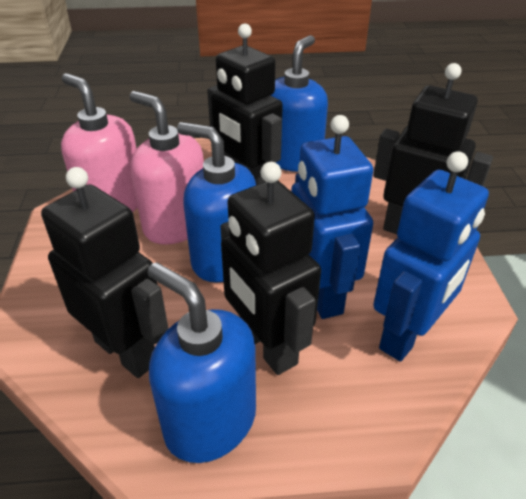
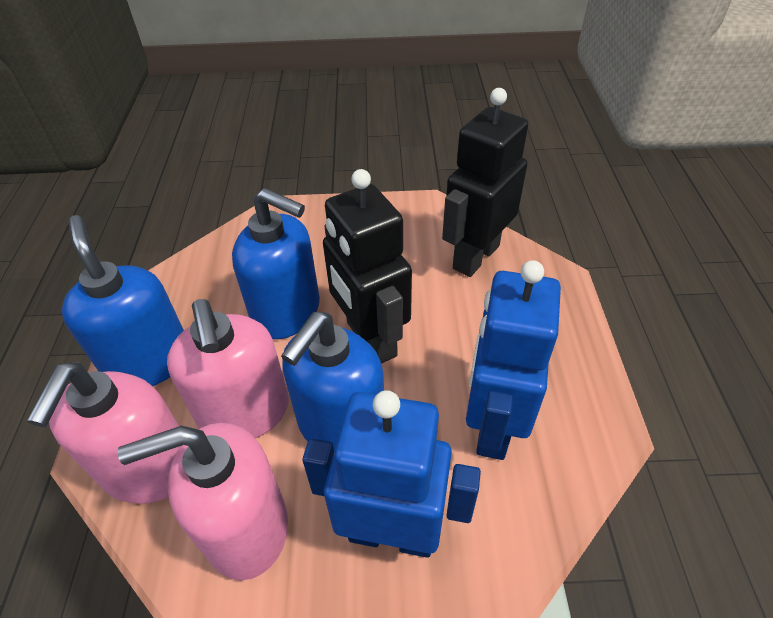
black robot: [41,167,169,378] [207,23,283,185] [220,162,321,375] [373,63,493,234] = 4 -> [323,169,412,364] [442,88,528,277] = 2
pink soap dispenser: [61,73,138,212] [129,91,204,245] = 2 -> [27,362,180,504] [117,423,288,580] [167,299,289,438] = 3

